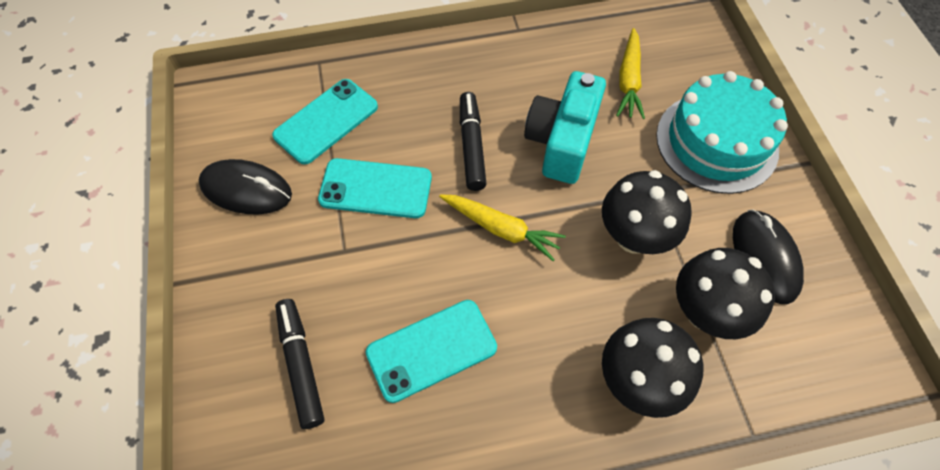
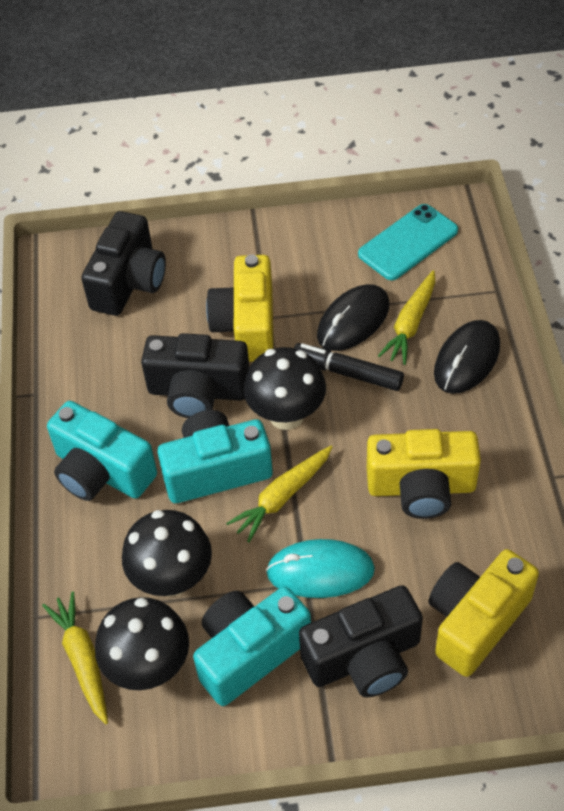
black camera: none = 0 -> [81,211,166,316] [141,333,249,418] [299,585,423,697] = 3
black marker: [275,299,324,429] [460,92,487,191] = 2 -> [294,343,404,391] = 1
turquoise cake: [656,71,788,194] = 1 -> none = 0
turquoise camera: [524,71,606,184] = 1 -> [47,401,157,501] [157,410,273,503] [193,586,311,706] = 3
turquoise mouse: none = 0 -> [266,539,375,598] = 1
turquoise phone: [272,79,378,164] [318,158,432,218] [366,300,497,403] = 3 -> [358,204,458,280] = 1
yellow camera: none = 0 -> [206,255,274,362] [367,429,481,519] [429,549,539,677] = 3
yellow carrot: [439,195,566,261] [616,28,645,119] = 2 -> [42,591,108,724] [226,446,332,542] [378,270,435,365] = 3

